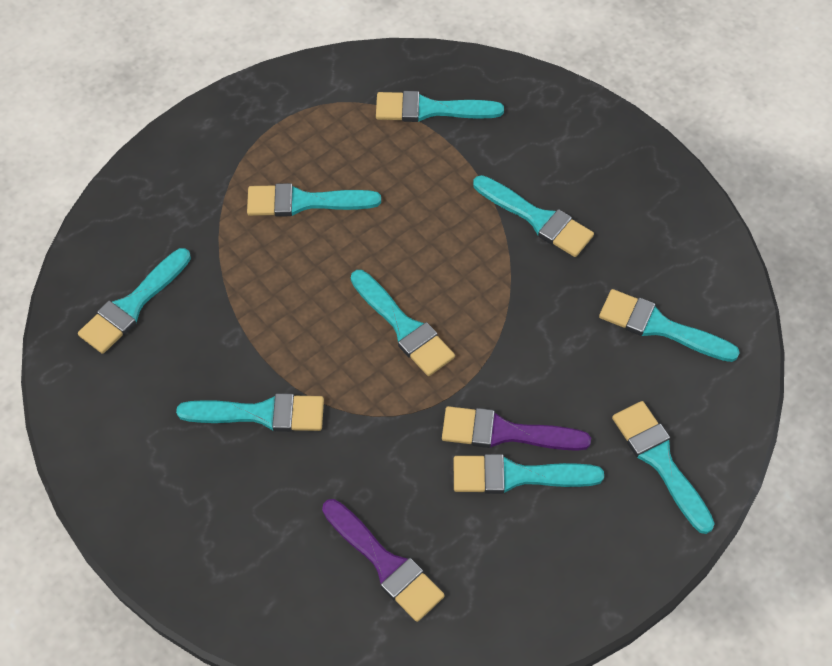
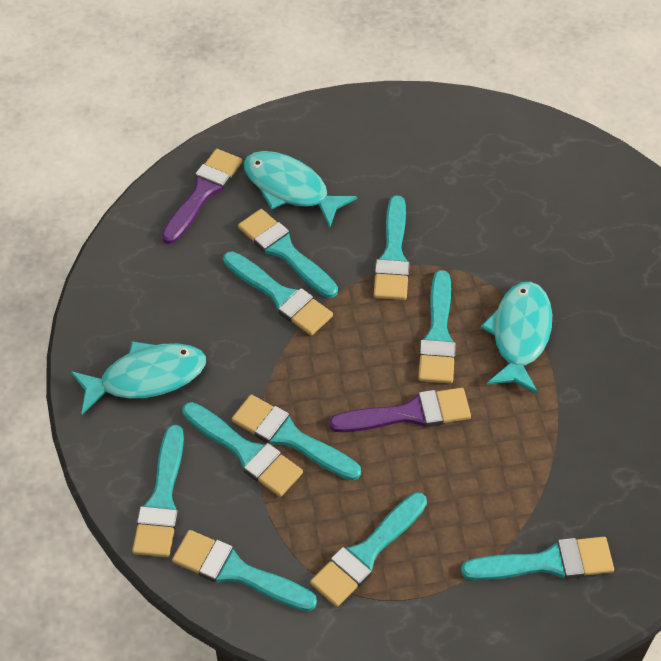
turquoise brush: [78,248,191,354] [176,393,324,432] [247,183,381,217] [351,270,455,376] [376,91,504,122] [454,454,604,494] [473,175,594,257] [599,289,740,362] [612,401,715,534] = 9 -> [132,425,184,557] [172,530,317,611] [182,402,303,497] [223,251,333,336] [232,394,361,481] [238,209,338,298] [310,492,427,607] [374,196,410,300] [418,270,456,384] [461,537,614,580] = 10
turquoise fish: none = 0 -> [71,341,206,415] [244,151,357,228] [481,282,552,394] = 3

